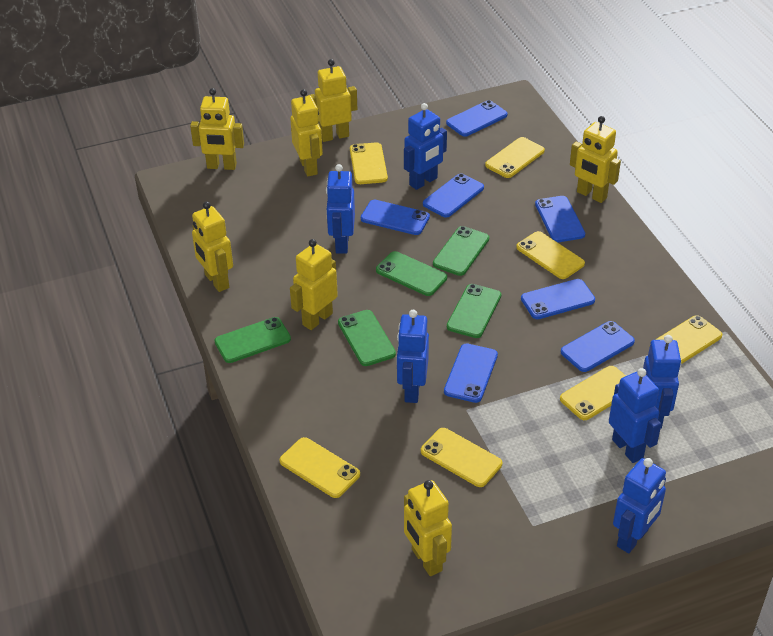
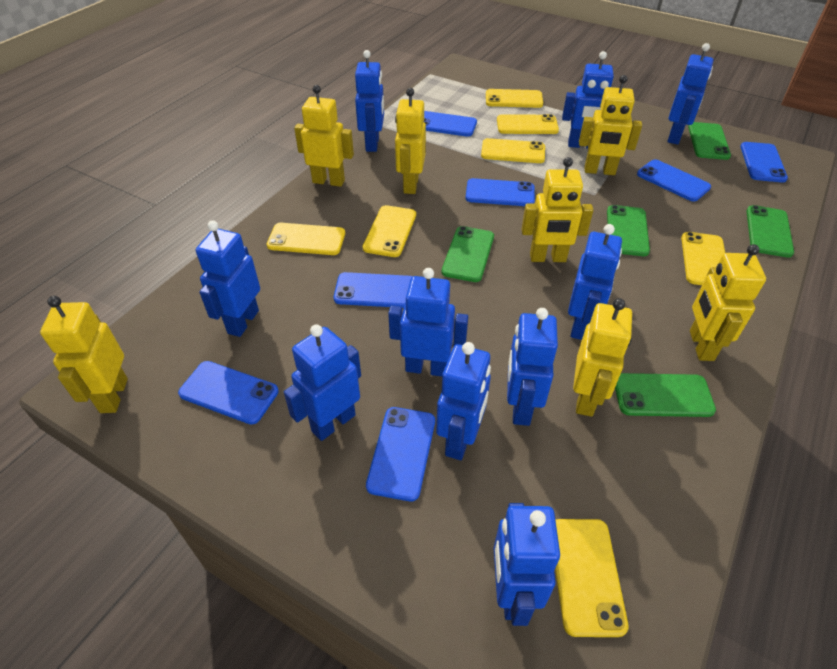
blue robot: [326,164,355,254] [397,310,429,403] [404,103,447,190] [609,368,661,463] [613,458,666,553] [643,335,681,428] = 6 -> [196,220,260,337] [284,324,361,441] [355,50,384,152] [388,268,468,377] [436,342,491,460] [494,503,560,626] [507,308,558,426] [562,51,614,149] [568,224,622,340] [667,43,714,145] = 10

